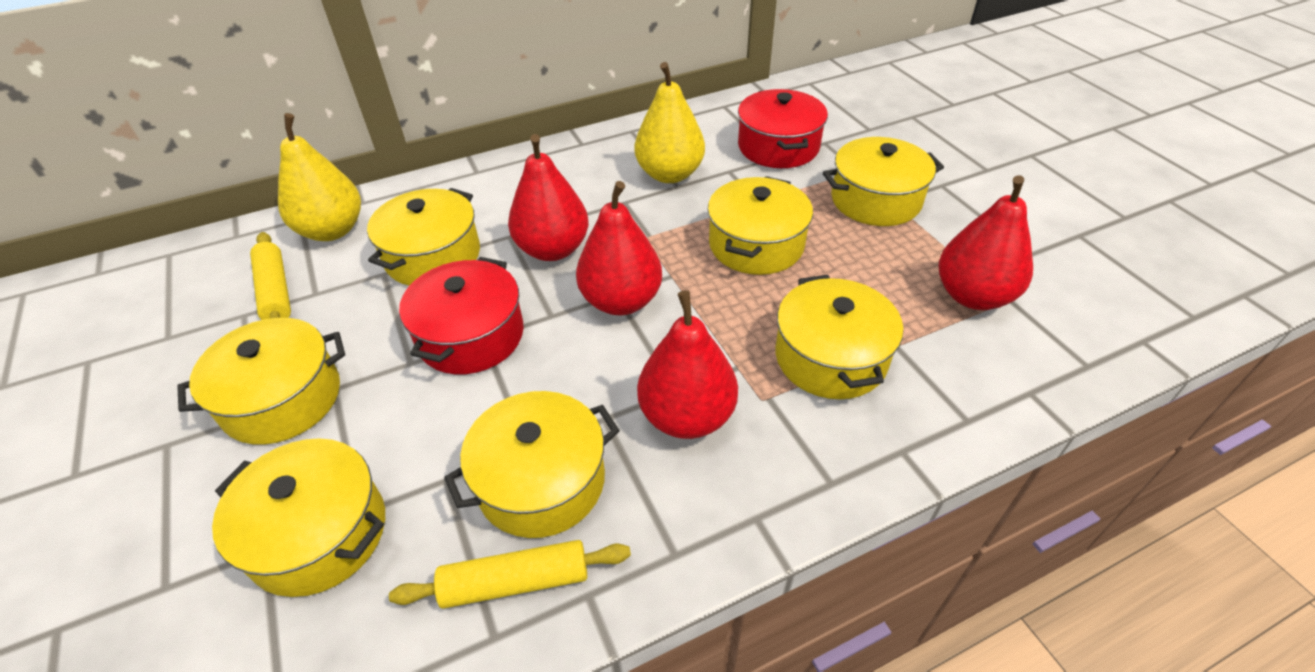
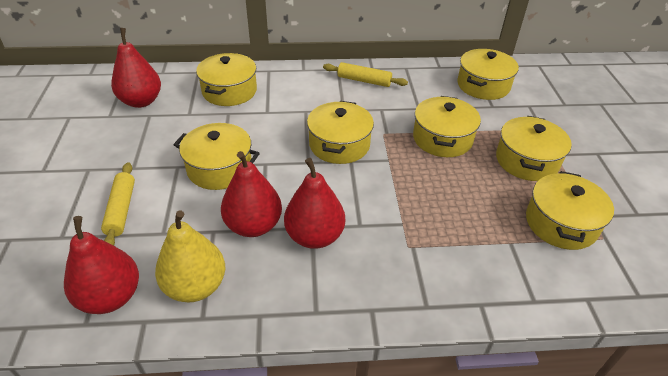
red pot: [399,257,524,374] [738,89,828,168] = 2 -> none = 0
yellow pear: [278,113,361,241] [634,62,705,183] = 2 -> [155,210,225,303] = 1

